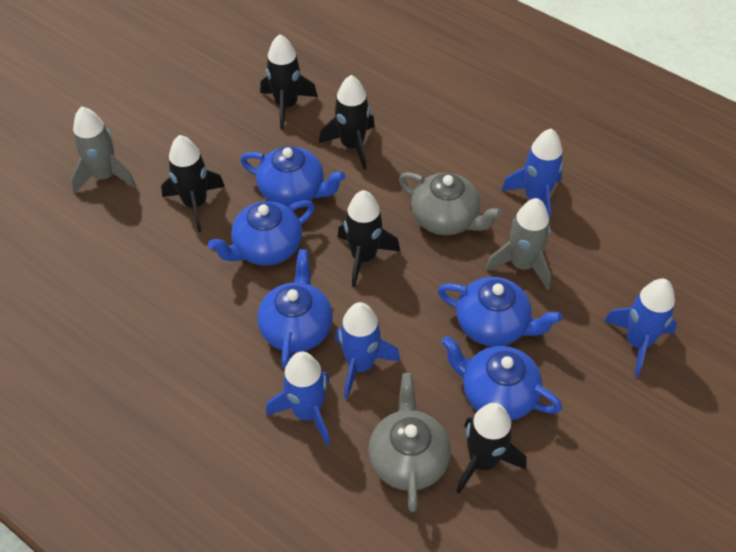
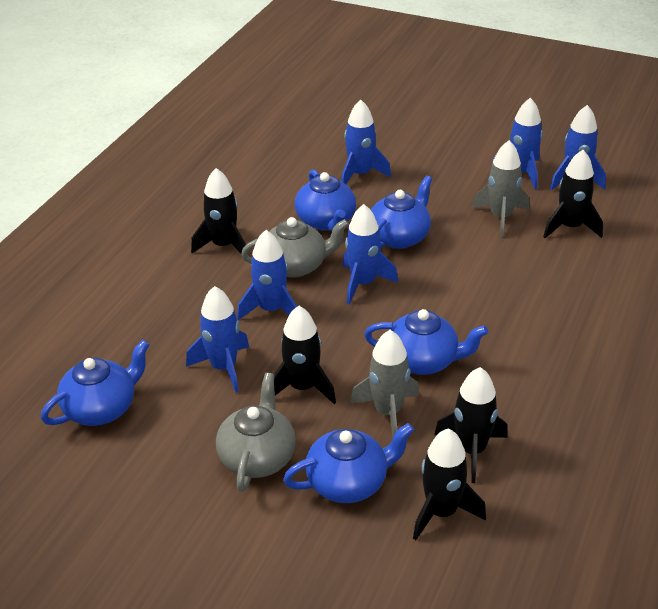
blue rocket: [266,352,330,446] [335,302,400,399] [501,128,563,220] [604,278,677,377] = 4 -> [186,286,249,393] [237,230,297,320] [341,100,391,184] [343,204,398,305] [491,98,543,190] [550,105,606,191] = 6

